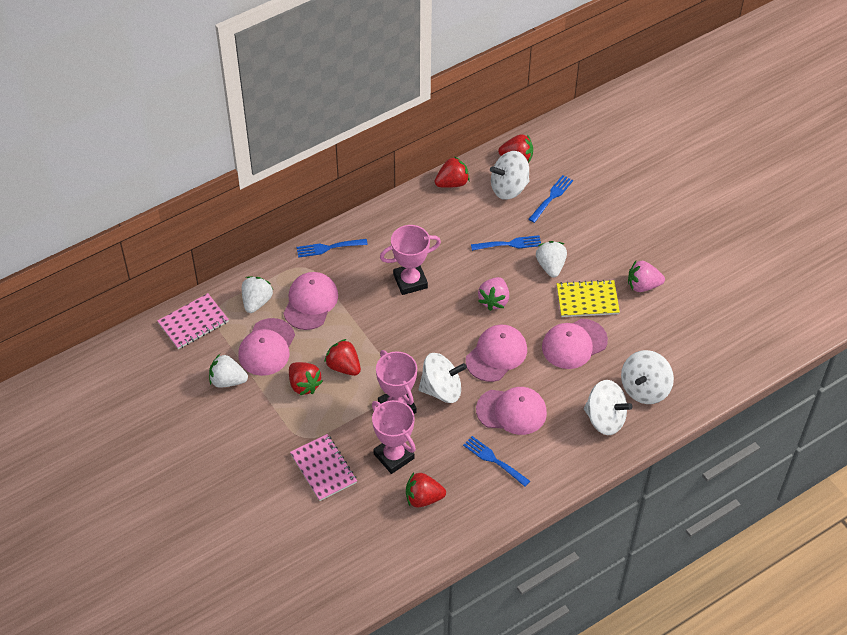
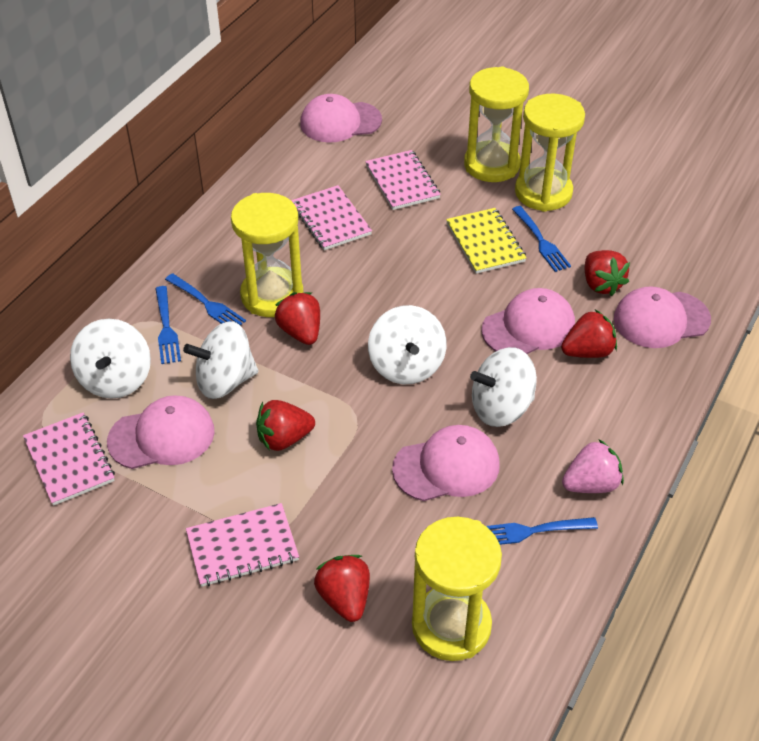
pink notebook: [157,293,229,349] [290,434,357,501] = 2 -> [23,413,115,506] [186,503,299,587] [291,185,372,250] [365,150,441,210] = 4
pink strawberry: [478,277,509,311] [628,261,665,292] = 2 -> [562,440,624,493] = 1
pink trophy: [372,400,416,474] [376,350,417,414] [380,225,441,295] = 3 -> none = 0
white strawberry: [209,354,248,388] [242,276,273,313] [536,241,567,278] = 3 -> none = 0
yellow hourglass: none = 0 -> [231,193,303,317] [412,517,502,661] [464,67,529,182] [515,94,585,212] = 4

